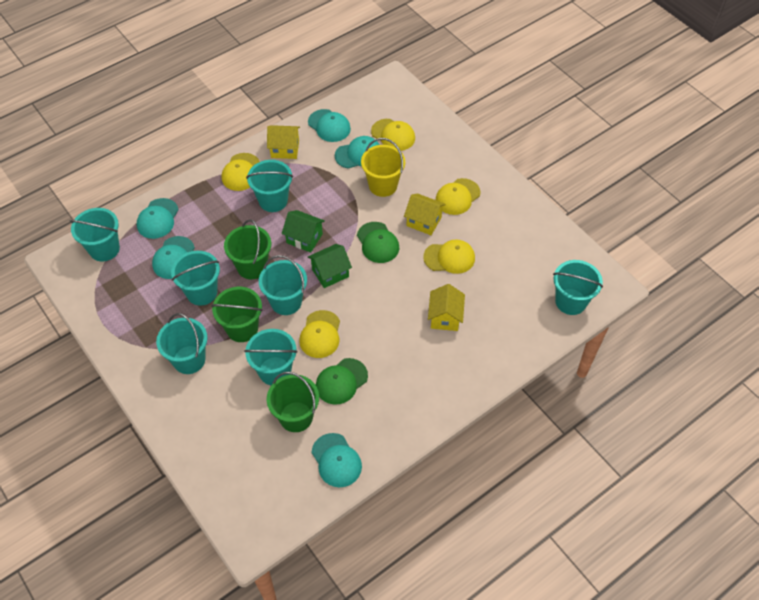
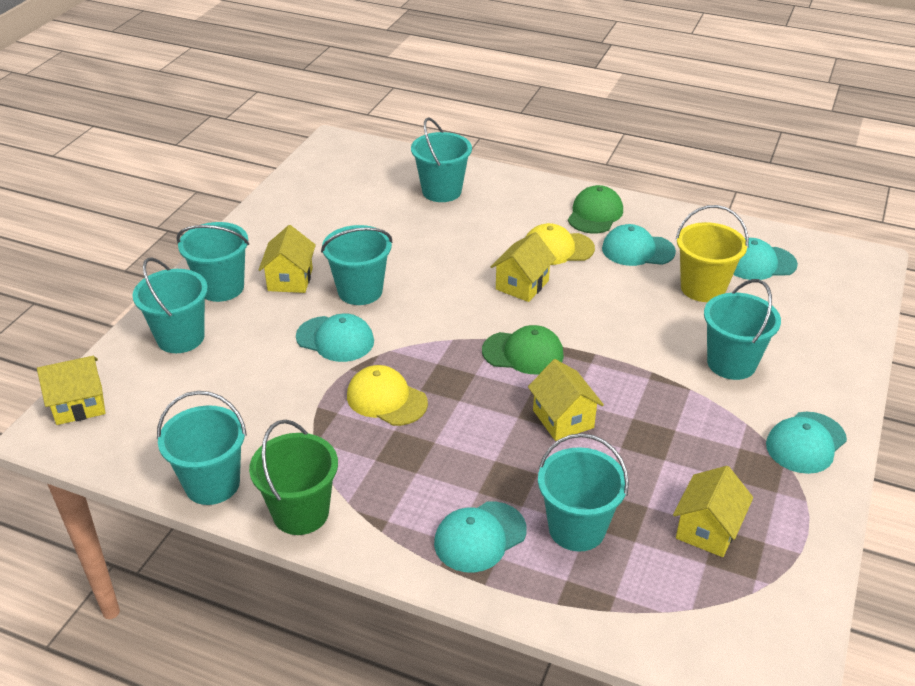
green bucket: [211,287,263,342] [224,219,271,279] [267,372,319,432] = 3 -> [249,420,338,535] = 1
green house: [282,210,325,253] [308,244,352,288] = 2 -> none = 0
yellow cap: [222,153,260,191] [299,310,340,358] [371,119,415,151] [423,239,475,274] [436,178,480,215] = 5 -> [347,365,428,426] [526,223,595,265] = 2
yellow house: [267,125,300,159] [404,193,446,235] [428,284,465,331] = 3 -> [37,356,105,425] [259,225,316,293] [490,232,556,302] [528,359,604,441] [673,466,753,557] = 5

